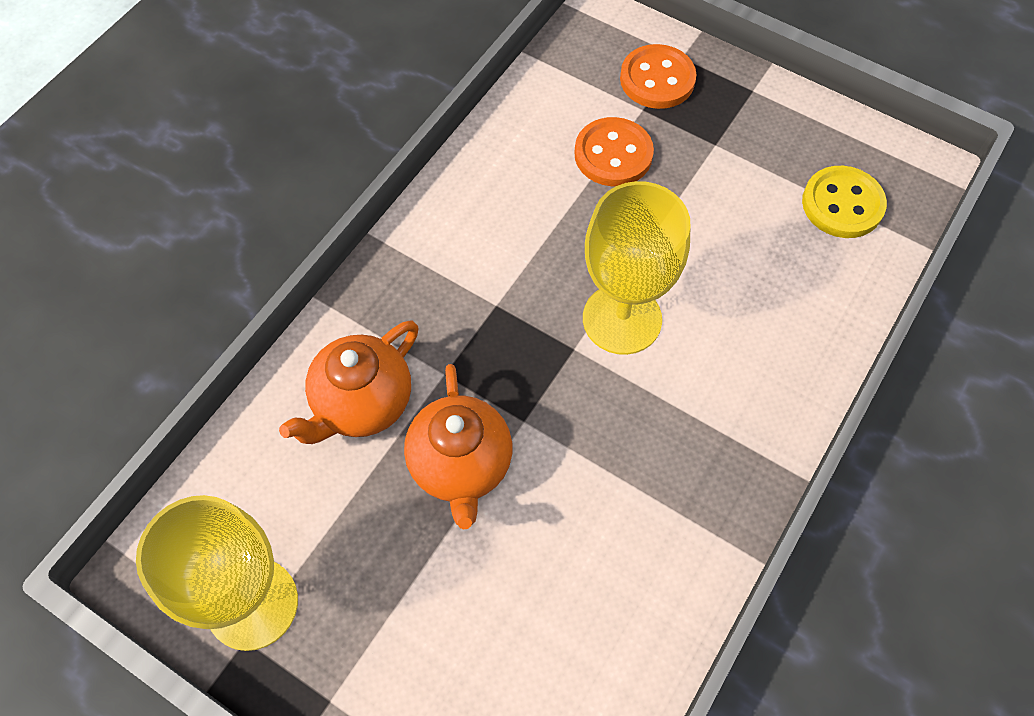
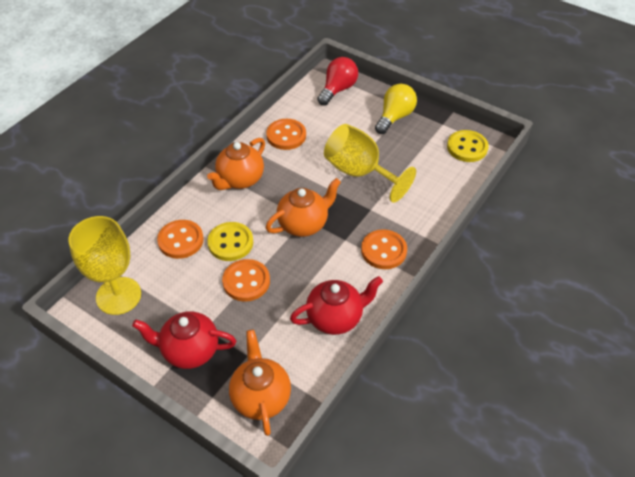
orange button: [574,117,654,186] [620,44,696,109] = 2 -> [157,220,204,259] [222,259,270,302] [266,119,306,150] [361,229,407,269] = 4
orange teapot: [279,321,419,444] [404,364,512,529] = 2 -> [207,138,265,190] [229,330,291,436] [266,178,341,237] = 3
red light bulb: none = 0 -> [317,57,358,105] = 1
red teapot: none = 0 -> [132,311,236,369] [290,276,383,335] = 2
yellow button: [802,166,887,238] = 1 -> [207,222,253,261] [447,130,489,162] = 2
yellow light bulb: none = 0 -> [375,84,417,134] = 1

